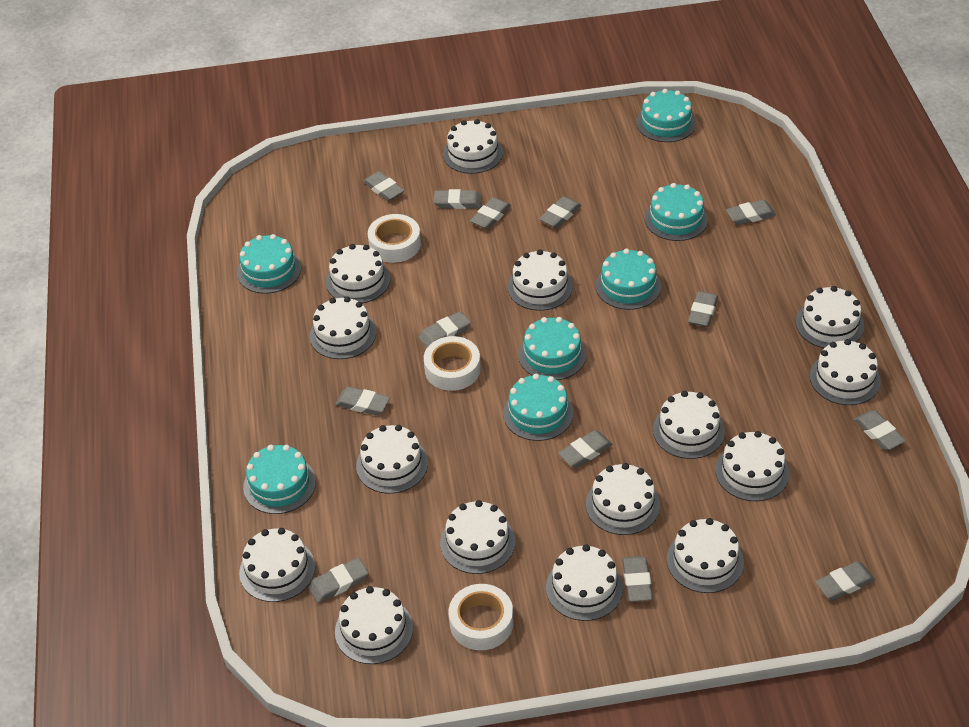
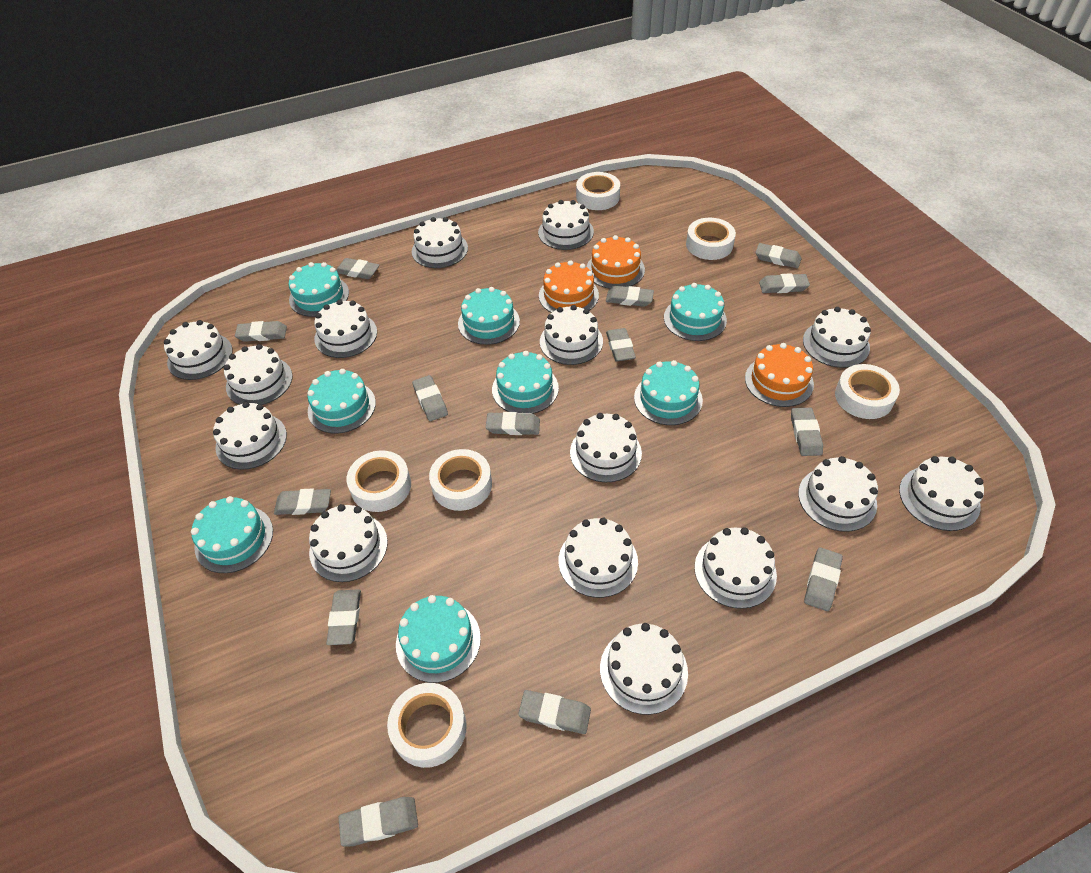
grey eraser: [309,558,368,603] [335,387,390,415] [363,171,405,201] [419,311,471,347] [434,189,482,209] [470,197,511,229] [539,196,581,228] [558,430,613,468] [622,556,653,602] [688,291,718,327] [726,200,776,225] [815,561,875,600] [854,410,906,450] = 13 -> [235,321,287,342] [274,488,331,515] [326,589,361,645] [336,258,379,279] [338,797,418,847] [412,375,448,421] [486,412,540,435] [518,690,591,734] [606,286,654,307] [606,328,636,362] [755,243,801,268] [759,273,810,293] [791,408,823,456] [804,547,843,611] = 14
orange cake: none = 0 -> [539,260,599,313] [587,235,645,289] [745,343,814,407] = 3
turquoise cake: [237,234,301,294] [243,445,316,514] [503,374,574,441] [518,317,587,380] [595,248,661,310] [637,89,696,142] [645,183,708,241] = 7 -> [191,496,273,573] [288,262,349,317] [307,369,376,434] [396,595,481,683] [458,287,520,345] [492,351,559,414] [634,360,703,425] [664,283,727,341] = 8
white tape: [368,214,421,263] [424,336,481,391] [449,584,514,650] = 3 -> [347,451,411,512] [387,683,467,768] [429,449,492,511] [576,172,620,210] [686,218,736,260] [835,364,900,419] = 6

